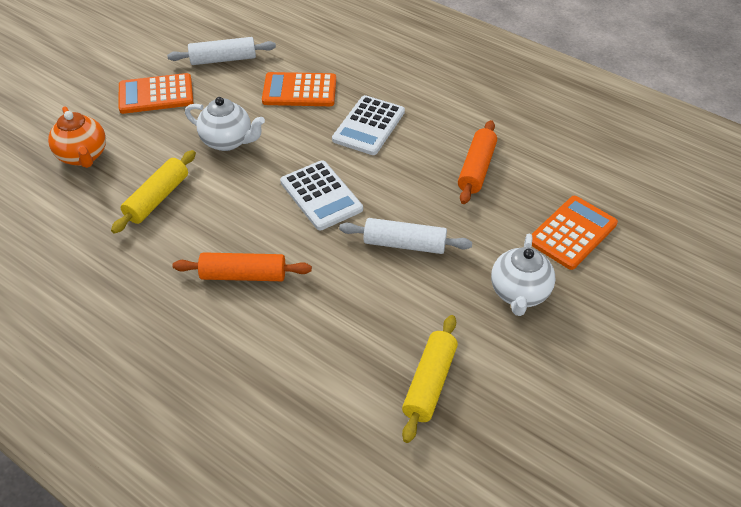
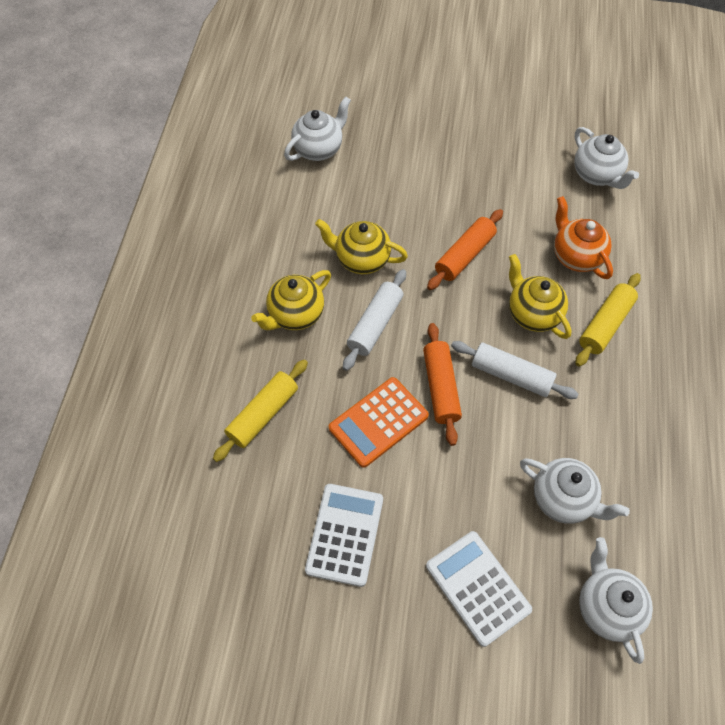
orange calculator: [119,73,193,114] [262,72,336,106] [531,196,618,270] = 3 -> [329,377,429,468] = 1
white teapot: [185,97,265,151] [491,234,555,316] = 2 -> [284,97,351,161] [520,458,630,524] [574,127,639,189] [579,537,653,664] = 4
yellow teapot: none = 0 -> [251,270,331,330] [315,219,408,274] [509,254,572,339] = 3

